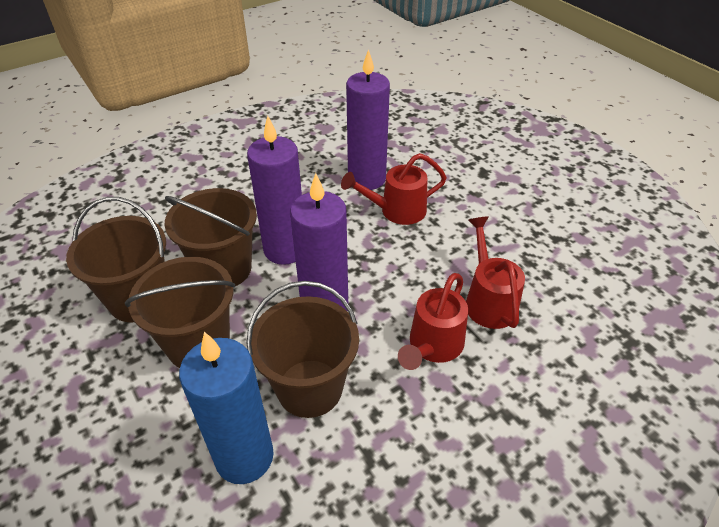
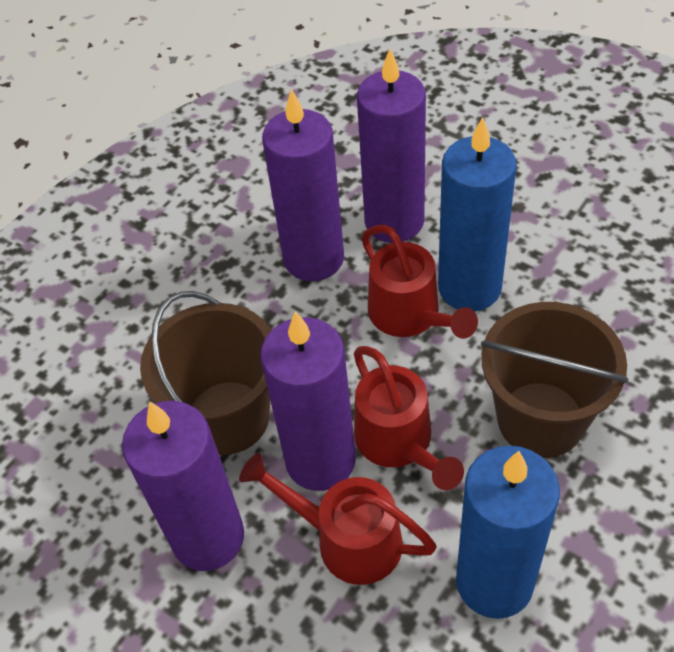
blue candle: [179,332,274,484] = 1 -> [438,117,517,311] [456,446,560,619] = 2
brown bucket: [66,197,166,322] [125,257,236,368] [165,188,257,286] [246,281,359,418] = 4 -> [140,291,271,455] [481,302,628,458] = 2
purple candle: [247,116,302,265] [290,173,348,312] [346,49,390,190] = 3 -> [122,401,244,571] [260,311,355,491] [262,89,344,281] [357,49,426,243] = 4

